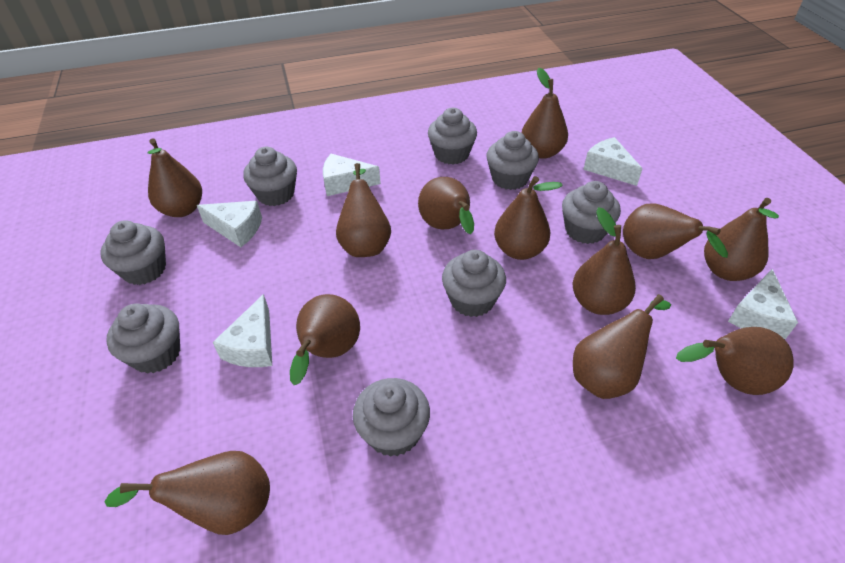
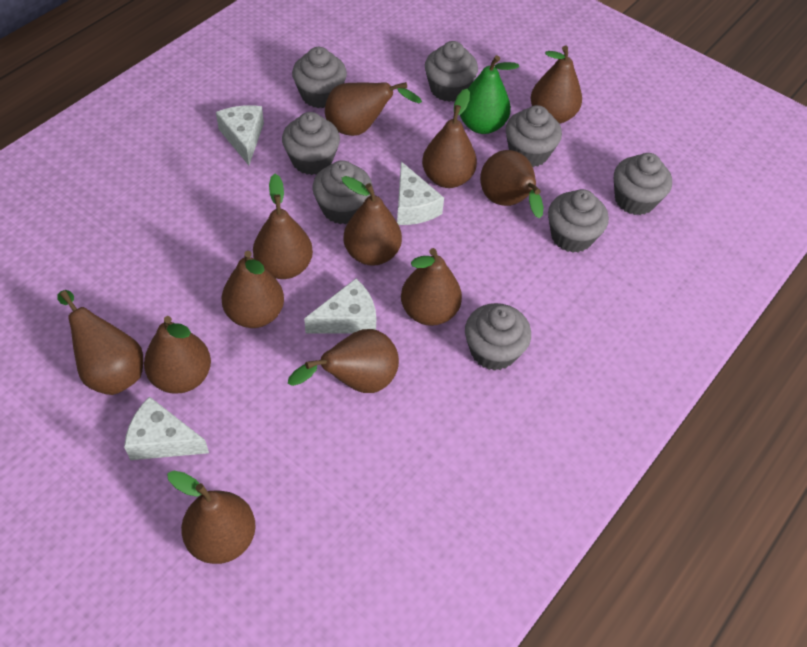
green pear: none = 0 -> [460,55,519,134] = 1
white cheese: [197,201,262,247] [212,294,272,367] [323,154,381,196] [583,137,642,186] [728,269,798,339] = 5 -> [124,396,209,460] [216,105,264,165] [304,279,376,334] [397,161,444,225] = 4

